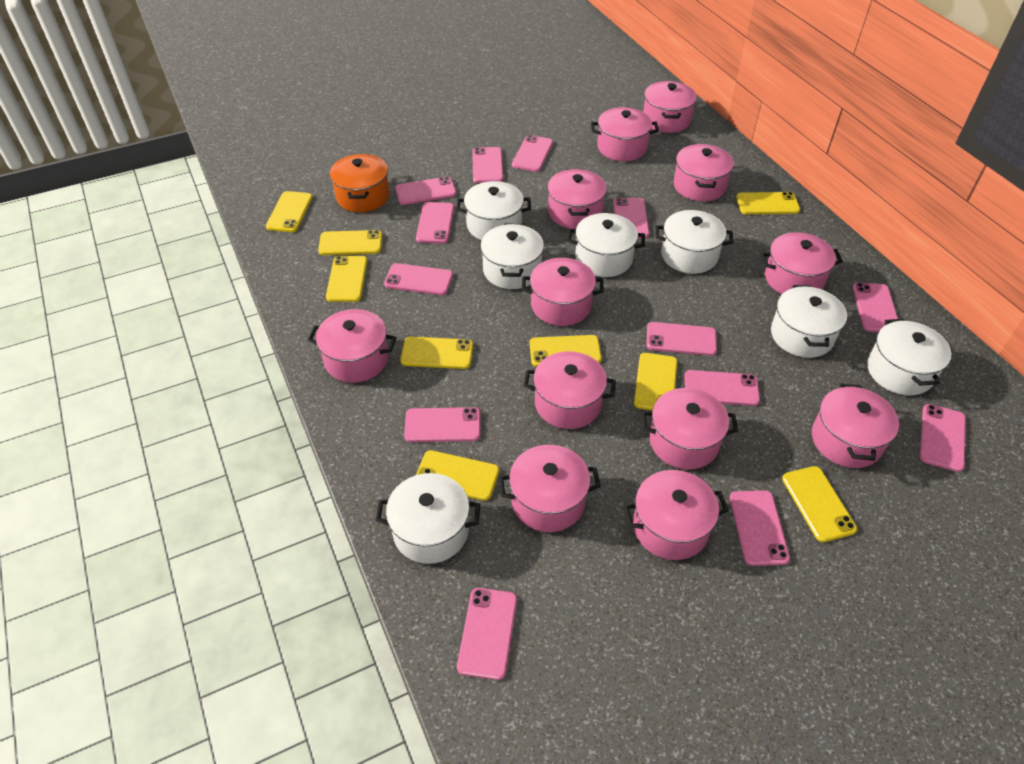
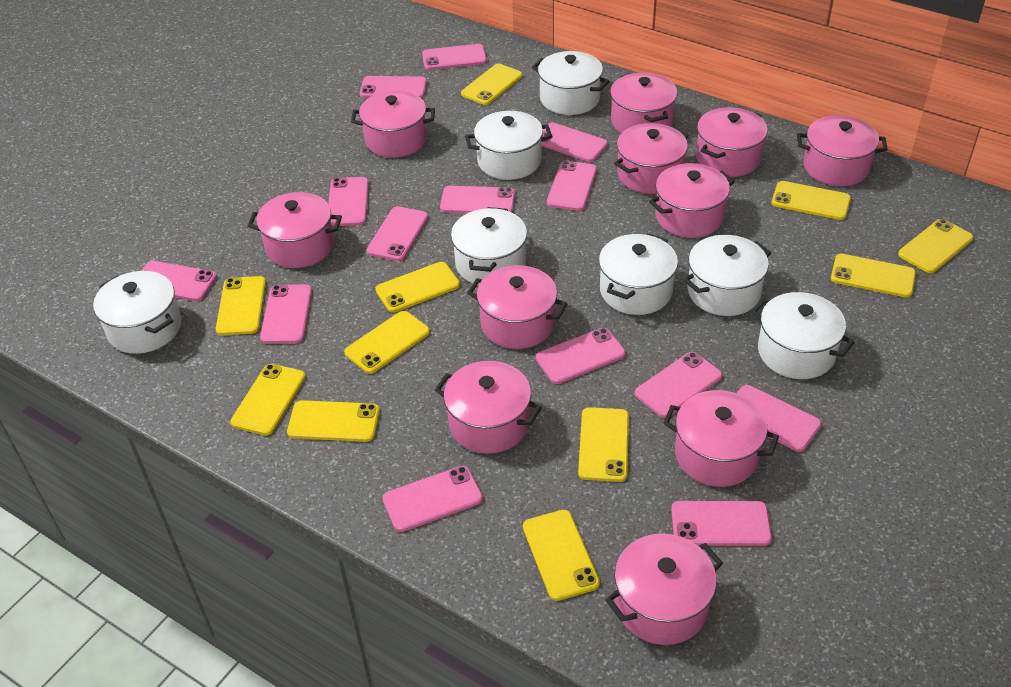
orange pot: [330,154,390,212] = 1 -> none = 0
pink phone: [384,263,453,295] [395,176,456,205] [404,407,480,442] [416,202,454,244] [457,588,517,680] [472,147,503,183] [512,135,553,172] [613,198,649,238] [646,322,717,356] [684,370,760,406] [730,490,790,566] [852,283,898,332] [920,404,966,472] = 13 -> [142,261,217,301] [260,284,312,344] [328,177,369,226] [360,76,427,98] [367,206,428,261] [382,466,483,532] [422,44,487,70] [440,186,515,213] [536,328,626,384] [541,123,608,162] [547,161,597,211] [635,352,722,418] [671,501,772,546] [737,385,822,452] = 14
pink pot: [308,309,397,383] [499,445,601,532] [522,258,604,326] [524,351,616,429] [547,169,607,229] [591,107,659,161] [624,470,729,560] [641,388,738,469] [643,81,697,133] [674,144,734,201] [760,232,843,294] [812,383,899,468] = 12 -> [248,192,342,268] [351,91,435,158] [435,361,542,454] [467,265,568,349] [605,534,723,645] [610,73,678,133] [614,123,689,194] [649,163,735,238] [663,390,779,487] [696,107,768,177] [797,116,888,186] = 11
yellow phone: [266,191,313,232] [318,230,382,255] [326,256,367,302] [400,336,473,369] [416,450,499,501] [530,335,602,367] [634,353,677,410] [736,192,800,214] [782,466,857,542] = 9 -> [216,276,266,335] [230,364,306,435] [287,400,380,442] [344,311,430,374] [375,262,460,313] [461,64,523,105] [523,510,600,601] [578,407,629,482] [771,181,851,220] [831,254,916,297] [898,219,973,273] = 11

